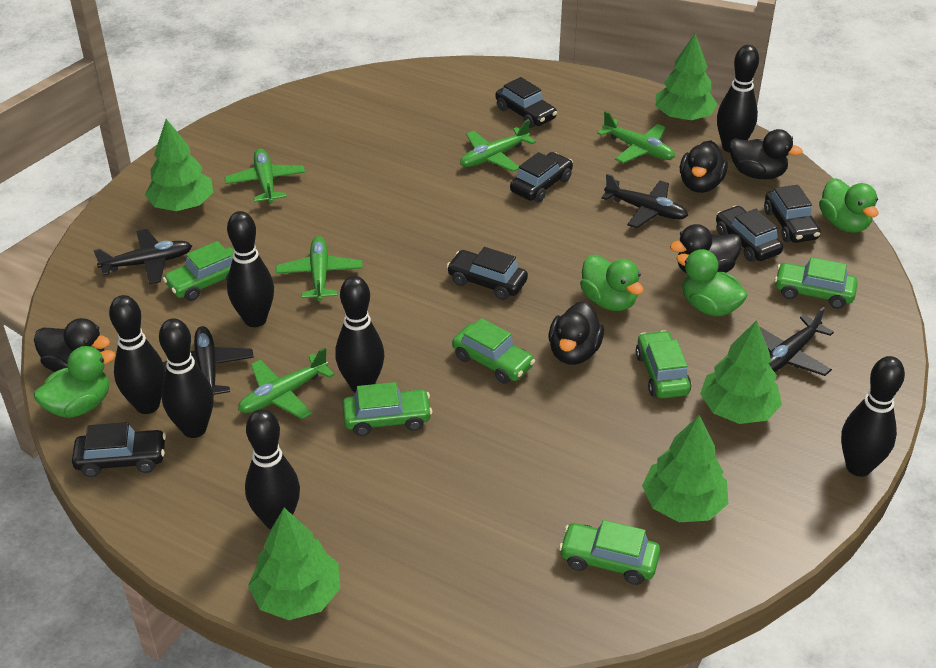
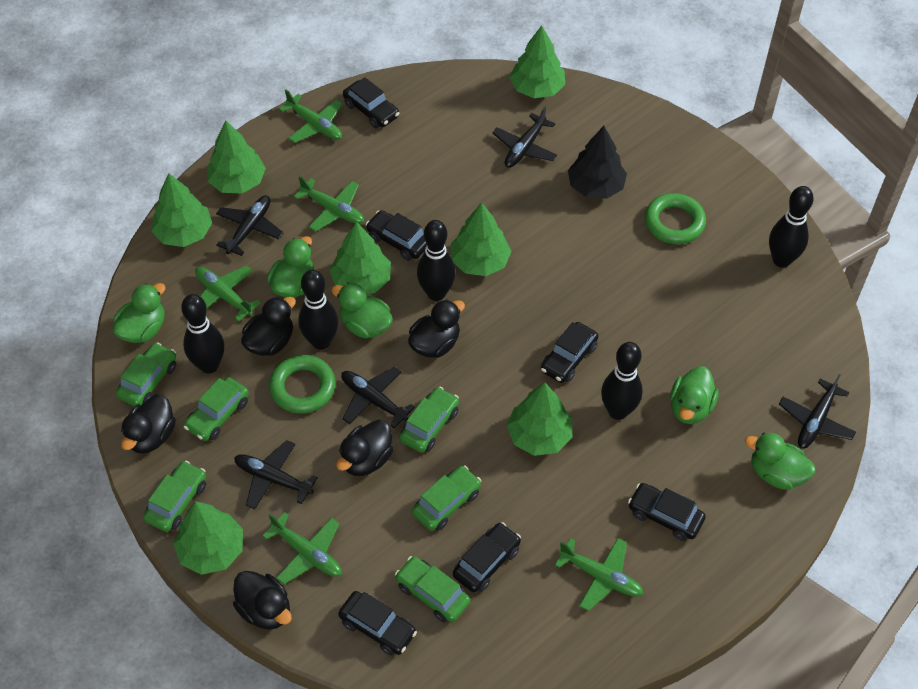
black bowling pin: [109,295,165,414] [159,318,214,438] [227,211,274,327] [245,409,300,530] [335,276,384,393] [717,45,759,153] [841,356,905,477] = 7 -> [181,294,224,373] [299,270,338,350] [417,220,456,301] [601,342,643,420] [769,186,814,268] = 5
black plane: [93,229,192,284] [163,326,254,395] [601,174,688,228] [759,307,834,376] = 4 -> [216,196,283,256] [234,440,318,510] [341,367,415,429] [493,106,557,168] [779,374,856,449] = 5
black tree: none = 0 -> [568,126,627,199] = 1
green duck: [34,346,116,418] [580,255,644,311] [676,249,748,317] [819,178,879,233] = 4 -> [112,283,166,343] [267,236,314,298] [331,282,393,339] [670,366,719,424] [745,433,815,490] = 5
green ring: none = 0 -> [269,355,336,414] [645,193,706,244] = 2
green tree: [145,119,213,211] [248,508,340,620] [642,415,728,522] [656,34,718,121] [700,320,782,424] = 5 -> [151,173,212,247] [173,501,243,575] [207,121,266,193] [329,222,391,294] [451,202,512,276] [506,382,572,456] [509,25,565,98] = 7

